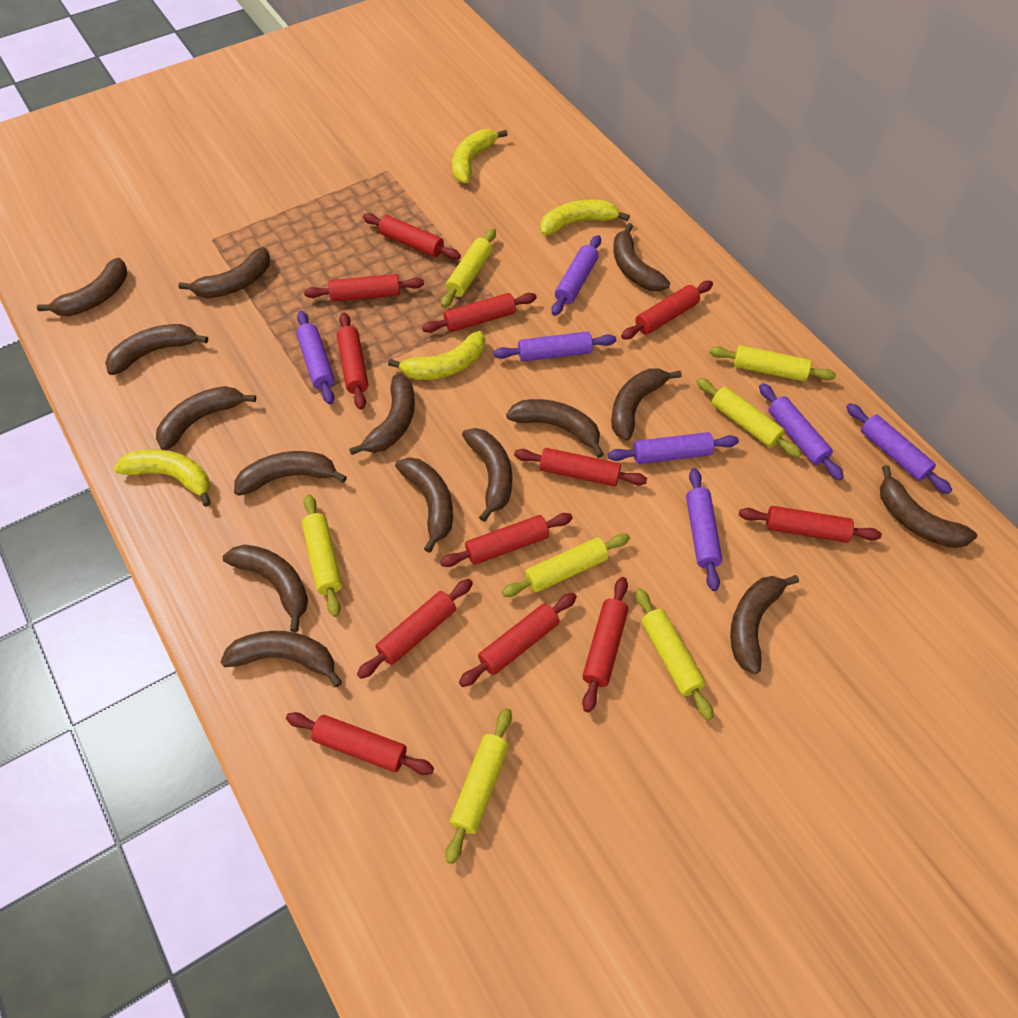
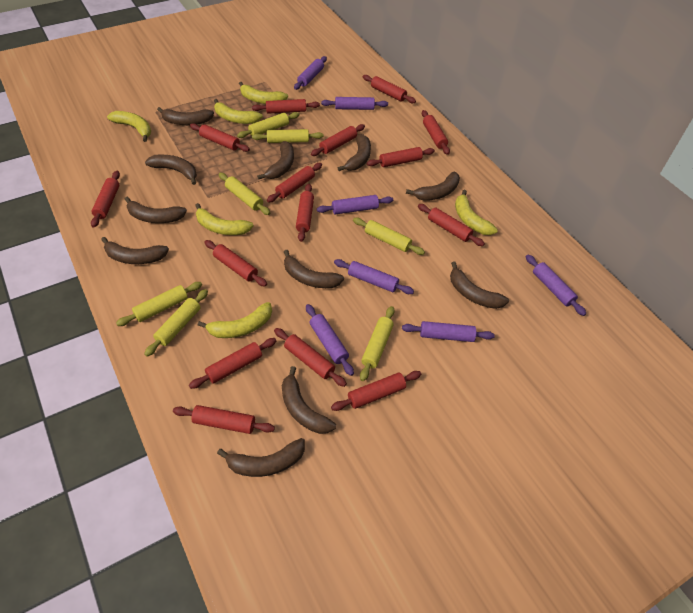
brown banana: [37,258,127,316] [105,324,208,375] [156,386,256,450] [178,247,270,298] [220,631,342,687] [223,544,308,632] [234,451,347,496] [349,375,415,455] [395,457,453,553] [462,428,512,522] [506,399,604,458] [611,368,682,441] [613,223,670,291] [730,575,799,674] [880,465,977,548] = 15 -> [101,237,169,264] [125,197,187,223] [145,155,197,185] [157,107,214,125] [217,438,305,477] [257,141,294,179] [282,366,336,434] [284,250,344,288] [338,134,371,171] [406,172,460,201] [450,262,509,309] = 11
red rolling pin: [286,712,434,775] [304,274,424,302] [337,312,368,410] [357,579,473,679] [363,213,461,260] [422,293,537,333] [440,513,573,567] [459,593,577,687] [514,448,647,486] [582,577,628,712] [621,281,713,339] [739,506,882,543] = 12 -> [91,171,120,228] [173,405,275,434] [189,338,276,389] [190,123,250,152] [204,240,267,287] [252,99,320,114] [267,163,322,203] [274,328,347,387] [296,184,314,242] [311,124,365,156] [331,371,421,411] [363,75,416,103] [367,147,435,167] [418,204,485,246] [422,110,450,155] = 15
yellow banana: [114,449,211,507] [388,331,485,380] [452,129,508,183] [540,200,630,236] = 4 -> [107,111,151,142] [195,203,254,235] [198,302,272,338] [214,99,263,124] [239,82,288,104] [455,190,498,235] = 6

